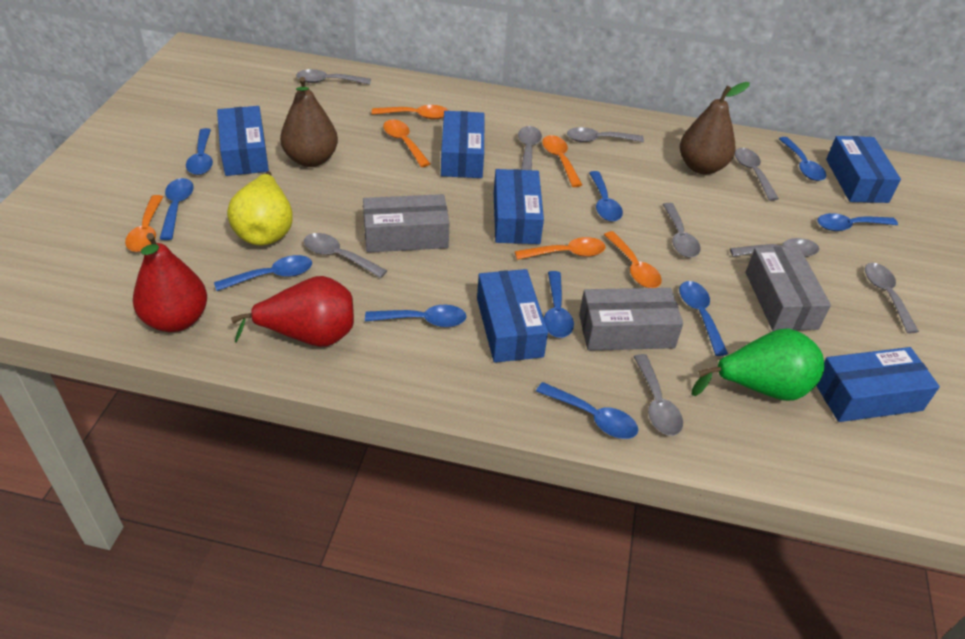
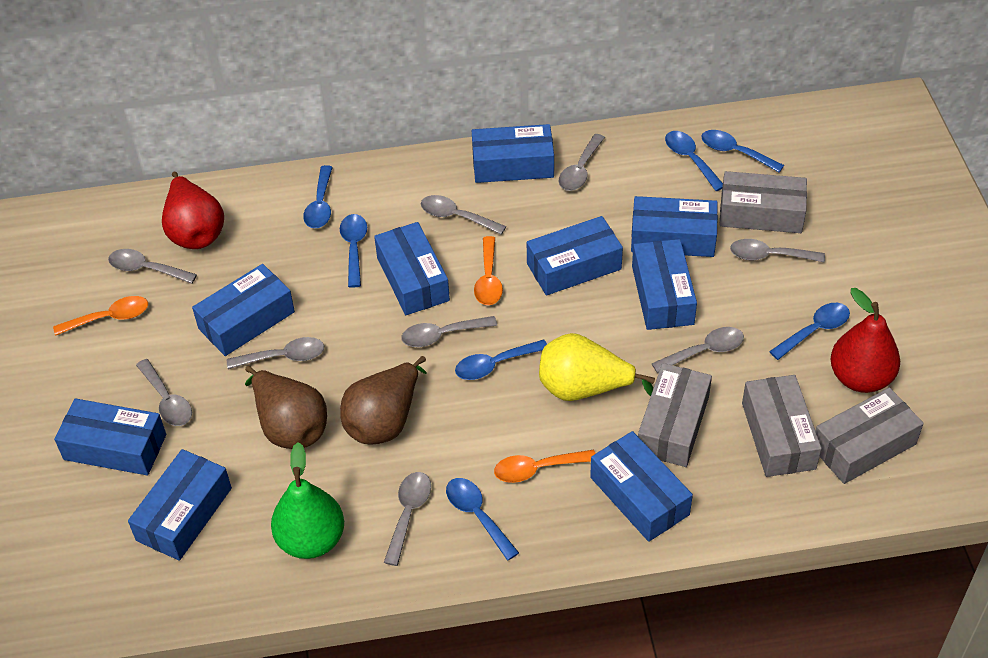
blue box: [217,106,269,176] [441,111,485,178] [477,269,548,363] [494,169,544,244] [816,347,940,422] [826,136,901,203] = 6 -> [54,398,166,475] [128,449,232,561] [192,264,295,356] [374,222,450,315] [472,124,554,183] [527,216,623,296] [590,431,693,542] [631,196,718,257] [632,239,697,330] = 9
blue spoon: [159,178,194,240] [186,128,213,175] [214,255,312,291] [365,305,467,327] [536,382,638,439] [544,271,574,338] [589,171,623,222] [679,281,728,356] [779,137,826,181] [817,213,898,231] = 10 -> [303,165,333,228] [340,214,367,288] [446,478,519,561] [455,339,547,380] [665,131,723,191] [701,130,784,173] [769,303,850,360] = 7
grey box: [363,194,449,252] [579,288,683,350] [746,247,831,331] = 3 -> [638,363,712,467] [719,171,807,233] [742,375,822,477] [816,387,923,484] = 4
orange spoon: [125,195,163,252] [372,105,449,119] [383,119,430,167] [515,237,606,260] [542,135,582,187] [604,231,662,288] = 6 -> [53,296,148,336] [474,236,503,305] [494,450,596,483] = 3

